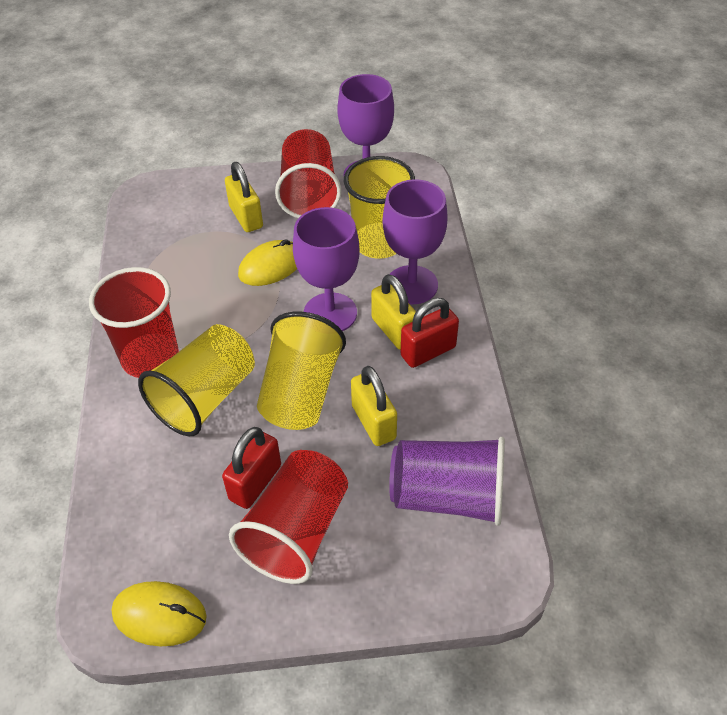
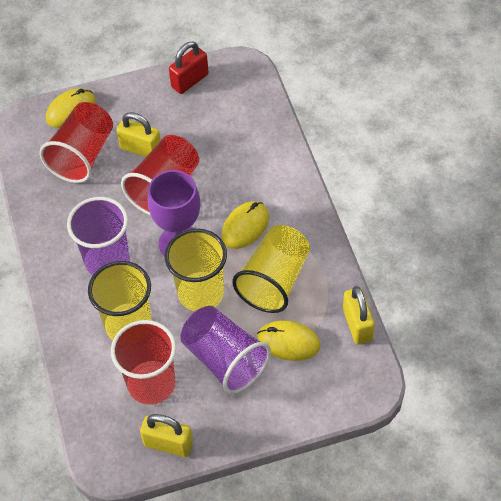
purple cup: [389,437,505,526] = 1 -> [67,197,130,276] [180,306,271,394] = 2
purple goblet: [293,207,360,331] [337,74,394,175] [383,179,448,304] = 3 -> [148,170,200,257] = 1
red padlock: [222,427,281,509] [401,298,459,368] = 2 -> [169,41,209,94] = 1
yellow mouse: [112,581,207,647] [238,239,297,286] = 2 -> [46,88,96,128] [222,201,269,249] [257,320,320,361] = 3

